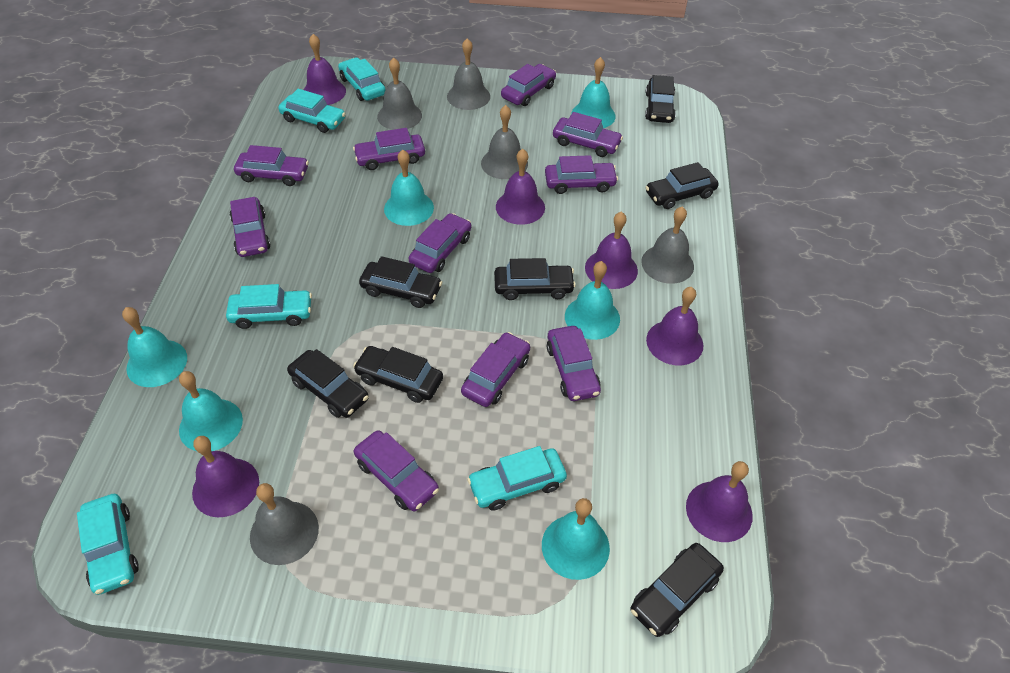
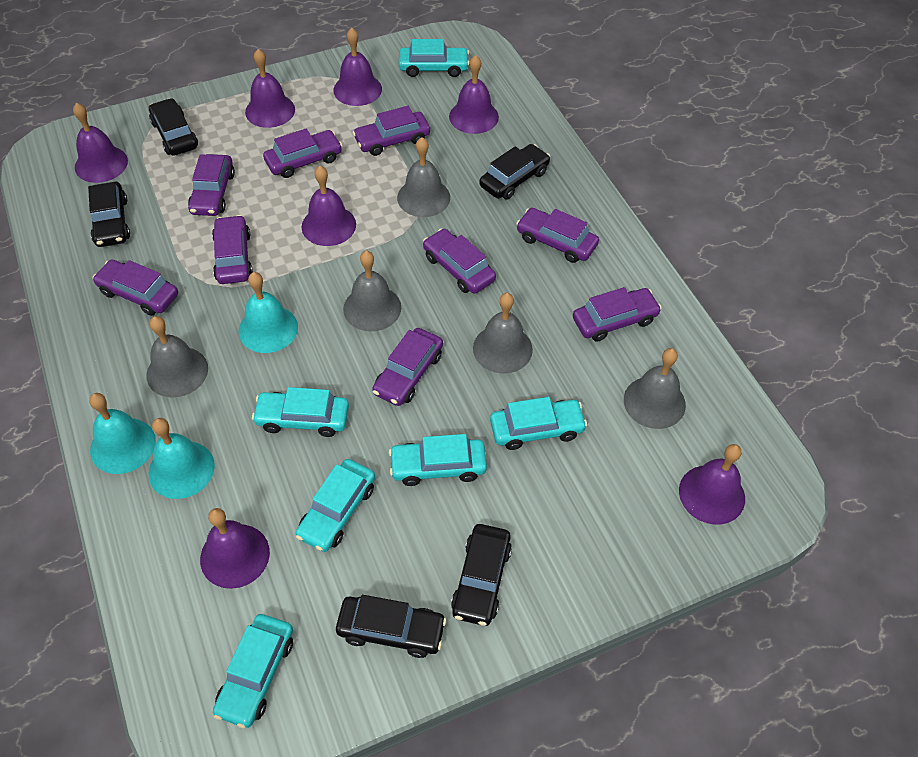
black car: [287,349,369,418] [353,346,443,403] [359,256,442,308] [494,258,576,300] [631,543,724,637] [645,75,676,123] [645,162,719,209] = 7 -> [88,182,130,247] [149,98,198,156] [336,595,447,658] [451,524,512,626] [479,144,550,199] = 5
purple bell: [192,436,259,517] [304,34,346,105] [496,149,545,225] [585,211,638,289] [646,287,703,365] [686,461,753,542] = 6 -> [73,103,128,183] [200,508,270,589] [245,49,295,128] [302,166,356,246] [333,28,382,106] [449,55,499,134] [679,444,745,525] = 7
purple car: [230,197,271,257] [234,145,309,186] [353,128,425,170] [354,430,439,512] [408,213,471,273] [461,332,530,407] [501,64,556,106] [545,155,618,194] [547,326,601,401] [553,112,623,157] = 10 -> [93,260,178,316] [188,154,235,216] [212,215,253,284] [263,129,342,178] [353,106,430,156] [372,328,443,406] [423,229,496,294] [516,208,599,263] [573,287,662,342] = 9
turquoise bell: [122,307,187,387] [179,371,243,451] [384,150,434,226] [542,498,610,580] [565,261,620,340] [571,57,616,128] = 6 -> [89,393,156,474] [149,418,215,499] [239,272,298,353] = 3
turquoise car: [77,494,139,595] [226,284,312,329] [278,89,346,133] [338,58,386,101] [467,446,567,510] = 5 -> [213,614,293,728] [252,387,349,437] [296,459,375,552] [389,434,487,486] [399,39,470,77] [490,397,587,450] = 6

